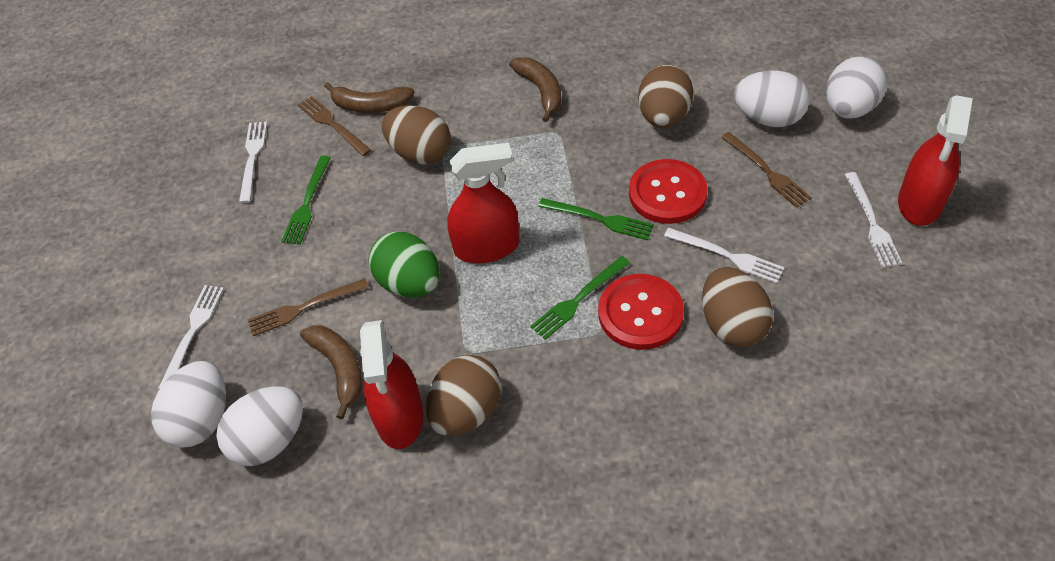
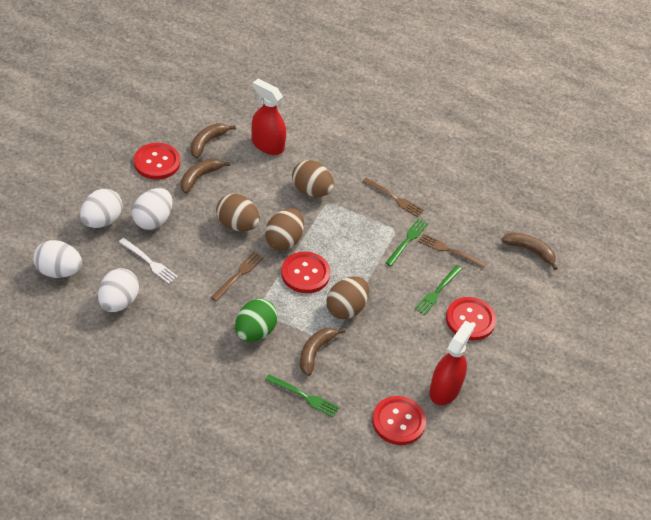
brown banana: [300,325,362,420] [324,82,414,113] [509,57,561,122] = 3 -> [181,158,231,193] [190,123,236,159] [300,328,345,376] [501,232,558,270] = 4
red button: [598,274,684,350] [629,159,708,224] = 2 -> [134,143,180,180] [281,252,331,293] [372,396,426,445] [446,297,496,340] = 4
red spray bottle: [360,320,423,449] [447,143,519,263] [898,95,973,226] = 3 -> [252,79,286,155] [429,321,474,405] = 2
white fork: [158,285,224,389] [239,122,267,203] [664,228,784,284] [845,172,903,268] = 4 -> [119,238,178,284] = 1

